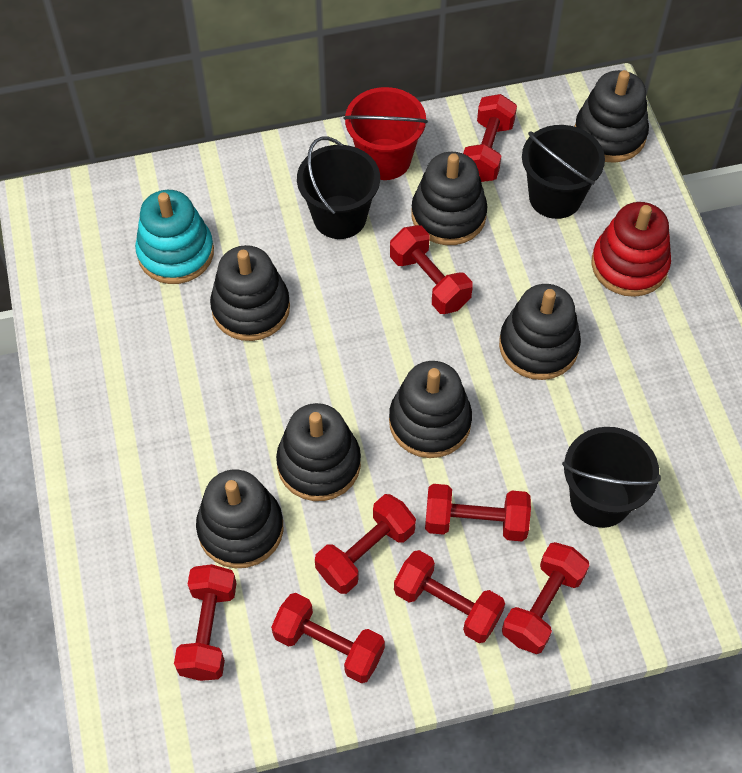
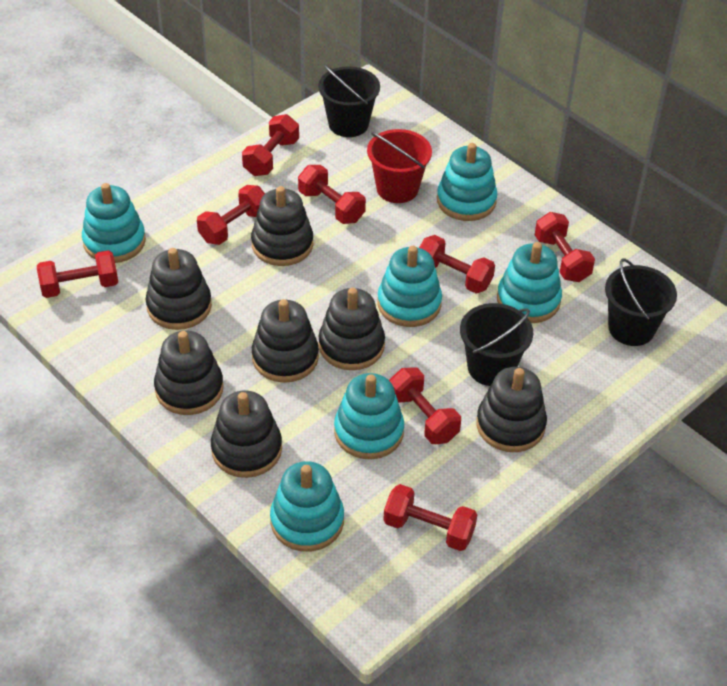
red stacking toy: [592,202,671,297] = 1 -> none = 0
turquoise stacking toy: [135,190,214,284] = 1 -> [82,183,146,263] [270,461,344,552] [334,373,404,459] [377,246,442,327] [437,143,497,221] [497,242,562,323] = 6

